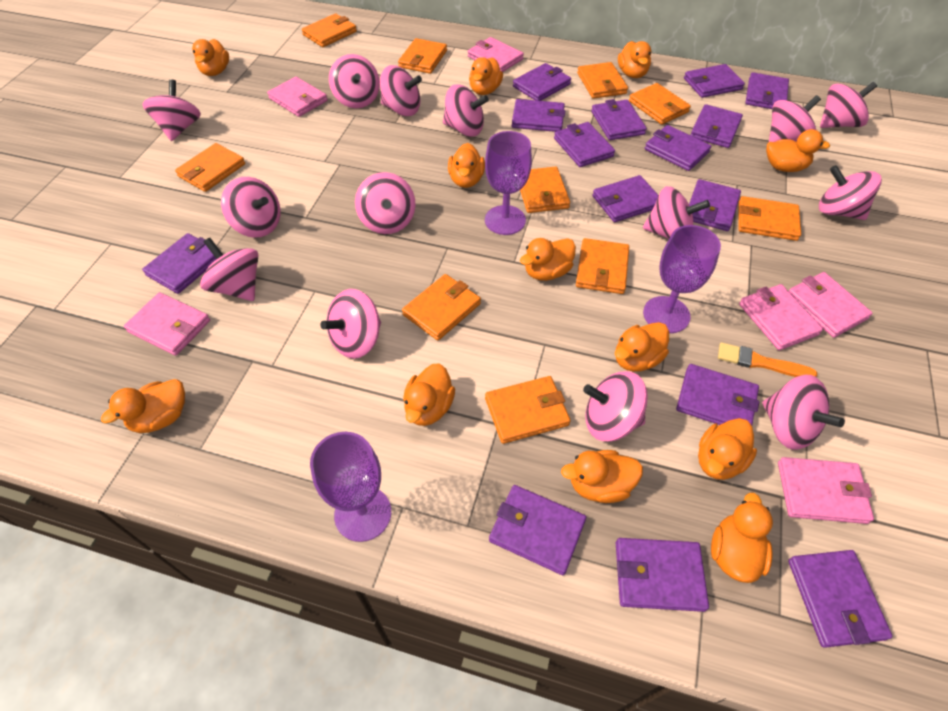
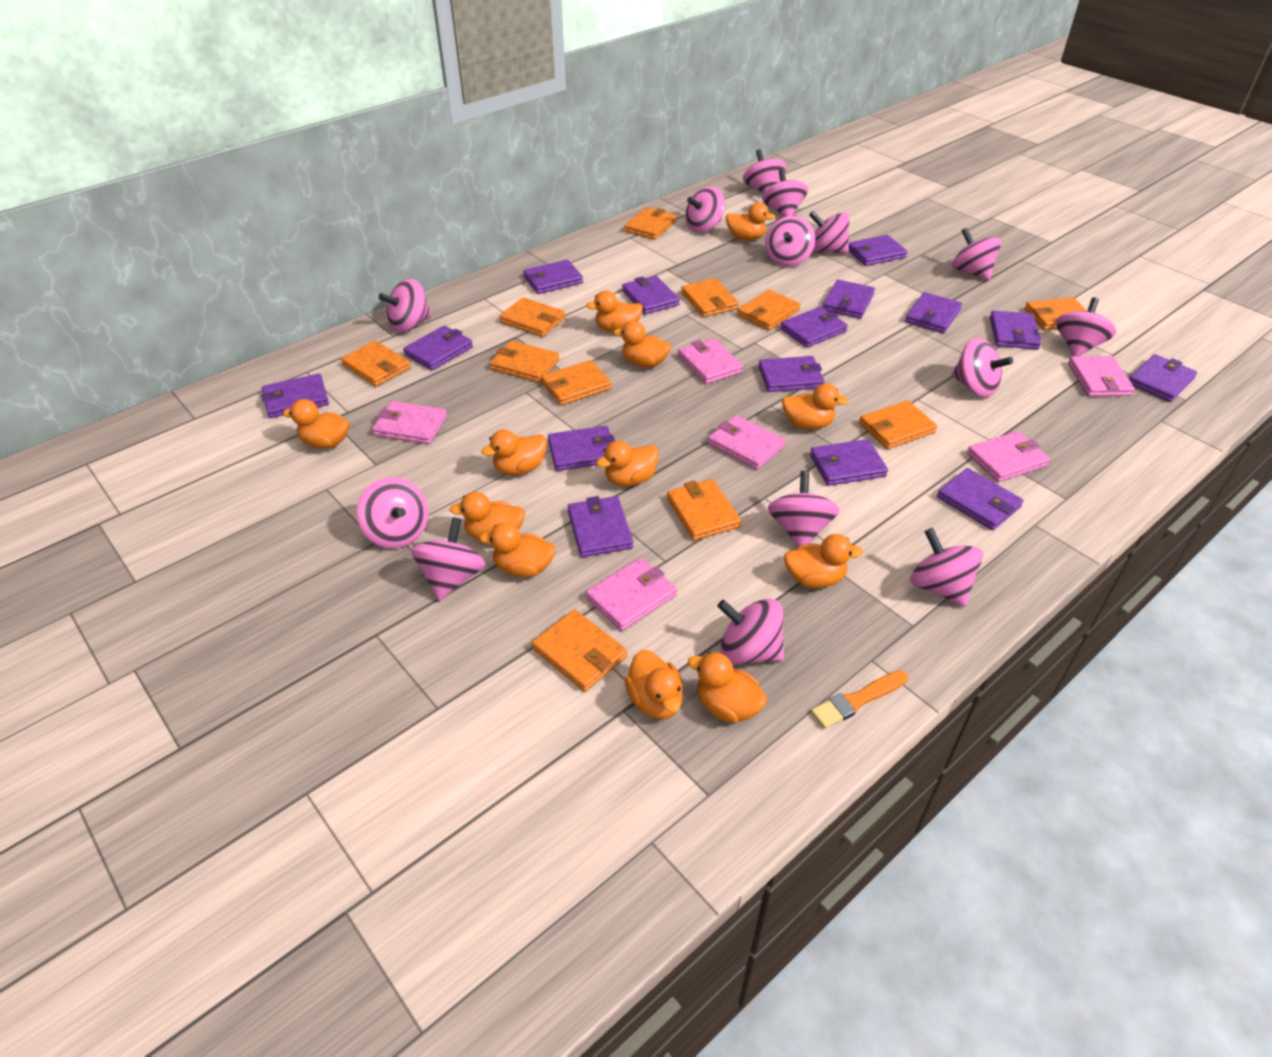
orange wallet: [175,143,245,192] [302,13,357,47] [398,38,447,74] [402,274,481,340] [485,376,571,444] [520,167,570,213] [576,238,629,294] [577,62,628,99] [629,83,691,125] [738,196,801,241] = 10 -> [341,341,411,387] [490,341,559,383] [499,297,565,337] [532,610,627,692] [541,360,612,406] [624,207,677,240] [667,479,741,541] [681,278,739,317] [737,290,801,330] [859,400,937,449] [1025,297,1087,330] = 11
purple goblet: [310,432,391,542] [485,131,532,235] [643,225,721,333] = 3 -> none = 0

